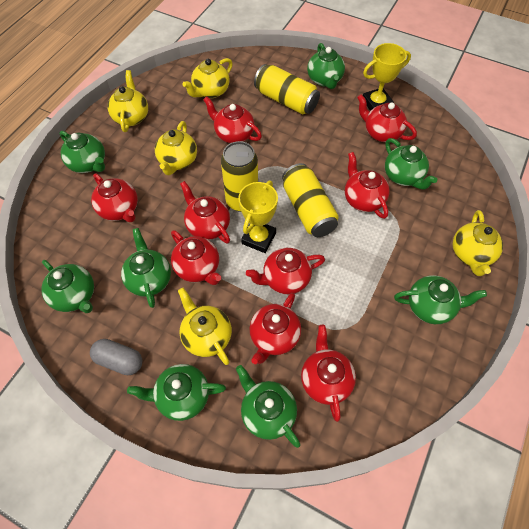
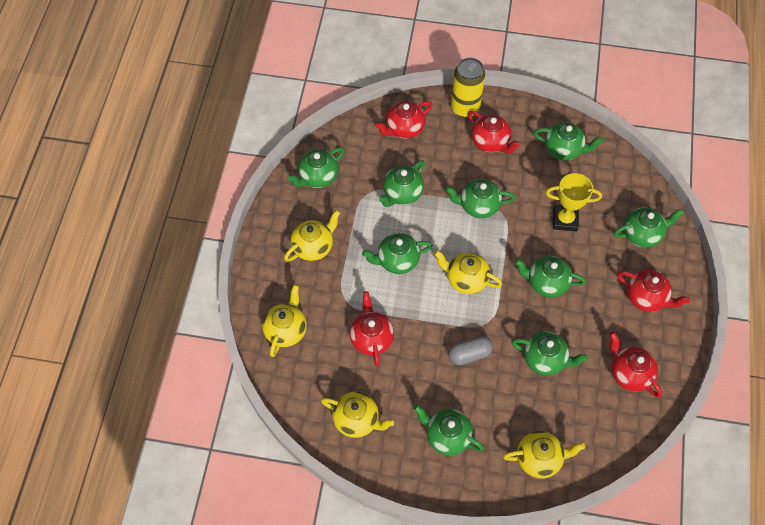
green teapot: [41,260,94,313] [59,131,105,173] [121,228,171,308] [127,364,226,421] [236,365,301,448] [307,43,345,89] [385,138,437,190] [394,275,487,324] = 8 -> [287,147,345,188] [362,233,433,274] [379,160,425,207] [413,405,484,456] [445,179,515,218] [511,331,589,375] [514,256,586,297] [534,122,603,160] [613,207,684,248] = 9
red teapot: [91,173,138,222] [171,230,221,285] [180,181,230,244] [203,96,262,143] [246,248,325,294] [249,293,301,364] [301,325,356,422] [345,152,390,219] [357,94,417,142] = 9 -> [350,291,394,366] [376,101,433,139] [468,110,520,153] [610,332,662,397] [617,270,690,312] = 5
yellow can: [221,141,258,212] [254,64,320,114] [282,163,339,237] = 3 -> [451,58,485,118] = 1
yellow trophy: [238,181,278,253] [363,43,411,111] = 2 -> [546,173,602,231] = 1

